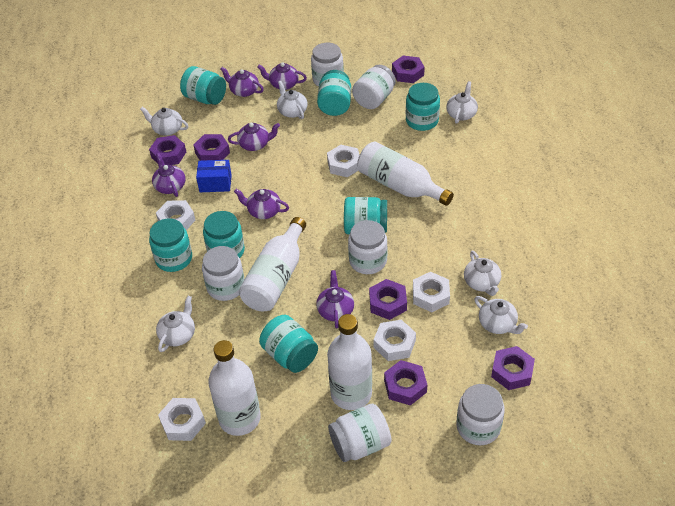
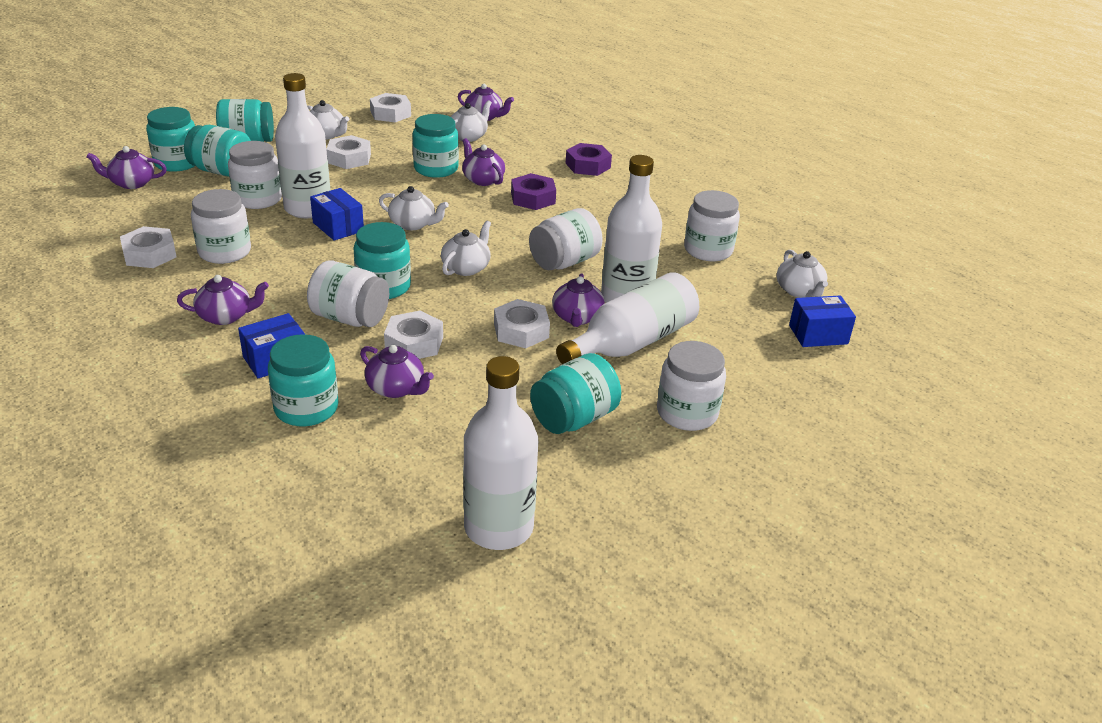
blue box: [196,160,232,192] = 1 -> [238,313,305,378] [310,188,364,241] [789,295,856,347] = 3
purple nut: [149,135,186,165] [193,134,230,161] [369,279,407,320] [384,360,427,406] [392,56,425,83] [491,346,535,390] = 6 -> [511,173,556,210] [565,143,612,176] = 2
white teapot: [140,107,188,136] [156,296,195,352] [277,81,308,119] [446,81,478,124] [464,251,501,296] [474,296,528,334] = 6 -> [307,100,349,140] [379,186,449,230] [441,221,491,276] [451,100,492,142] [777,250,828,298] = 5

